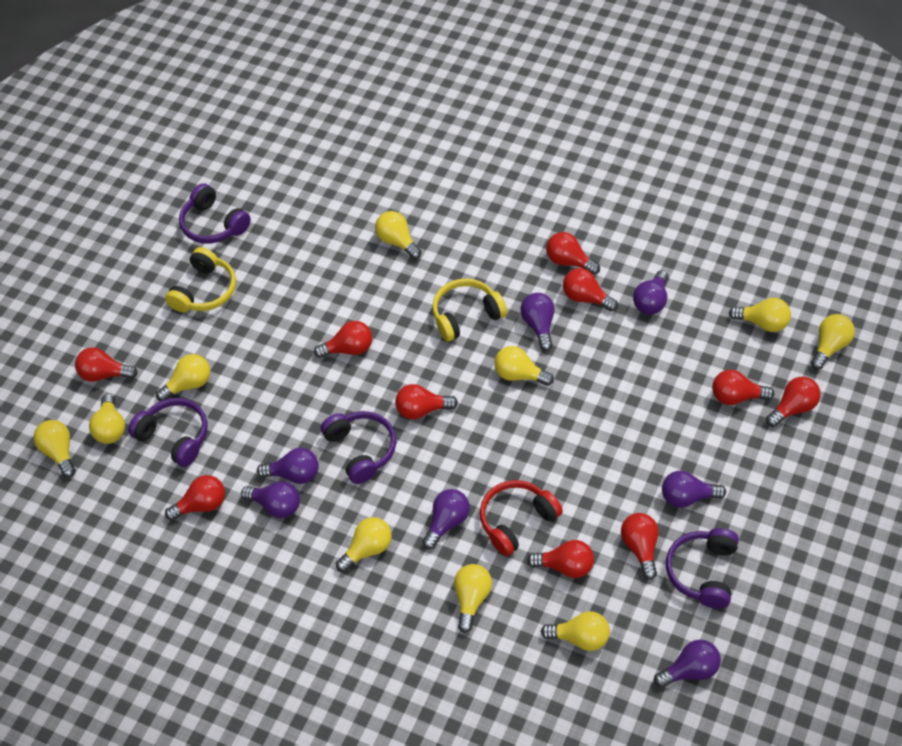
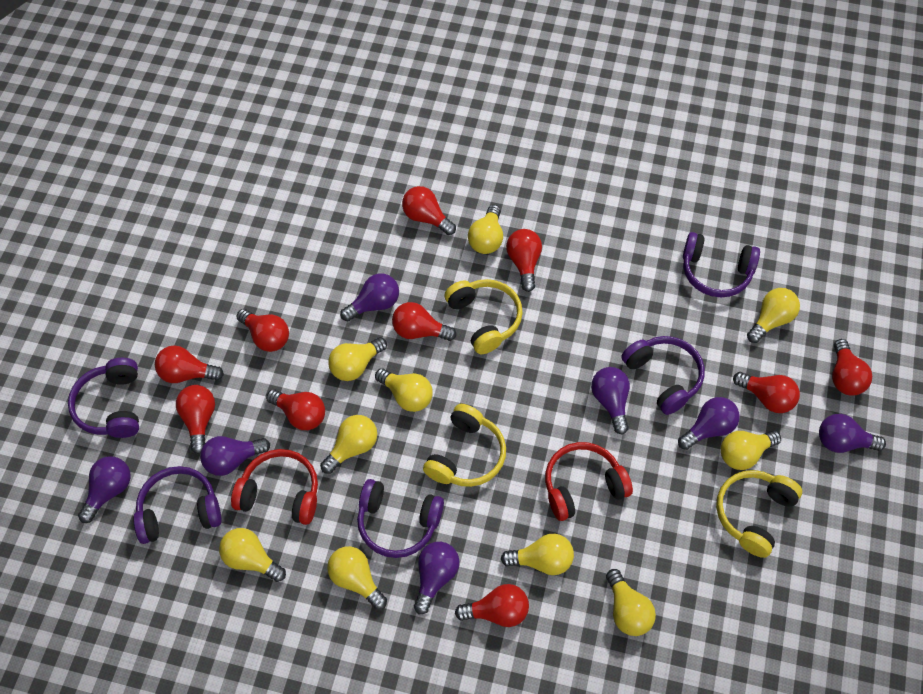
purple headphones: [128,398,208,467] [179,183,251,244] [321,411,396,484] [666,528,739,609] = 4 -> [68,358,139,438] [134,466,221,544] [357,479,444,558] [621,336,705,415] [683,232,760,297] = 5
red headphones: [480,480,563,556] = 1 -> [231,449,318,525] [545,442,633,521] = 2
yellow headphones: [165,247,236,312] [432,278,507,342] = 2 -> [423,404,506,487] [444,279,523,354] [716,470,802,558] = 3

